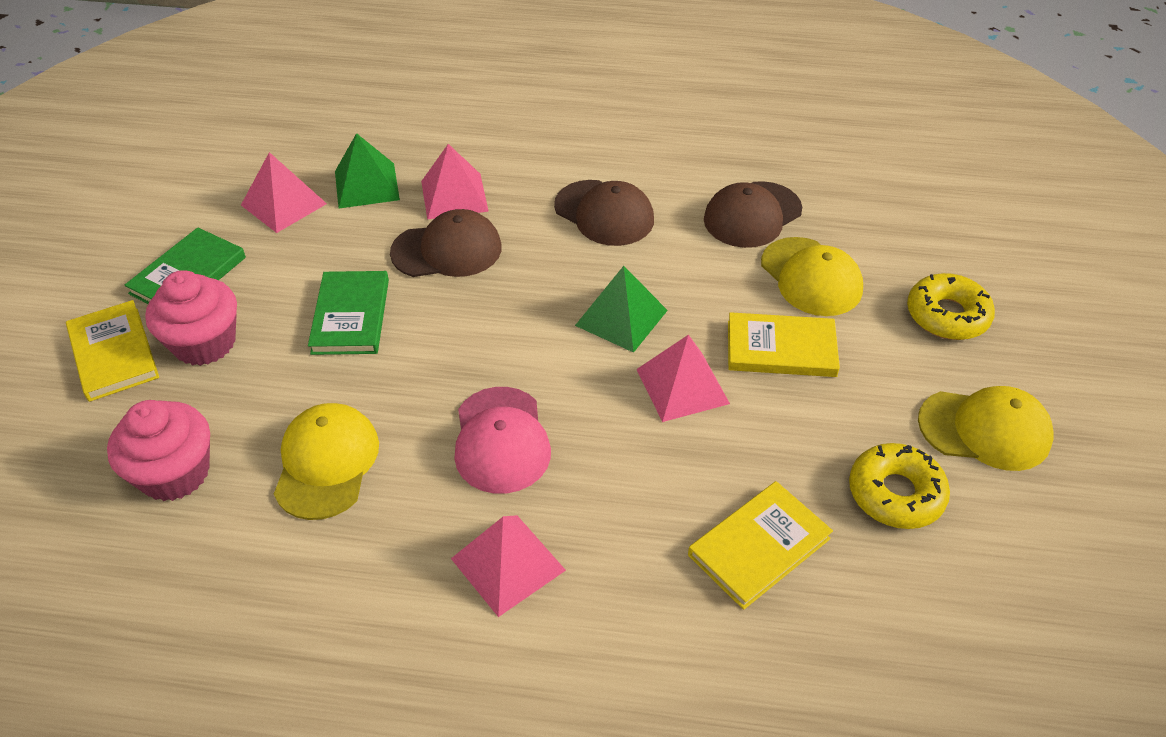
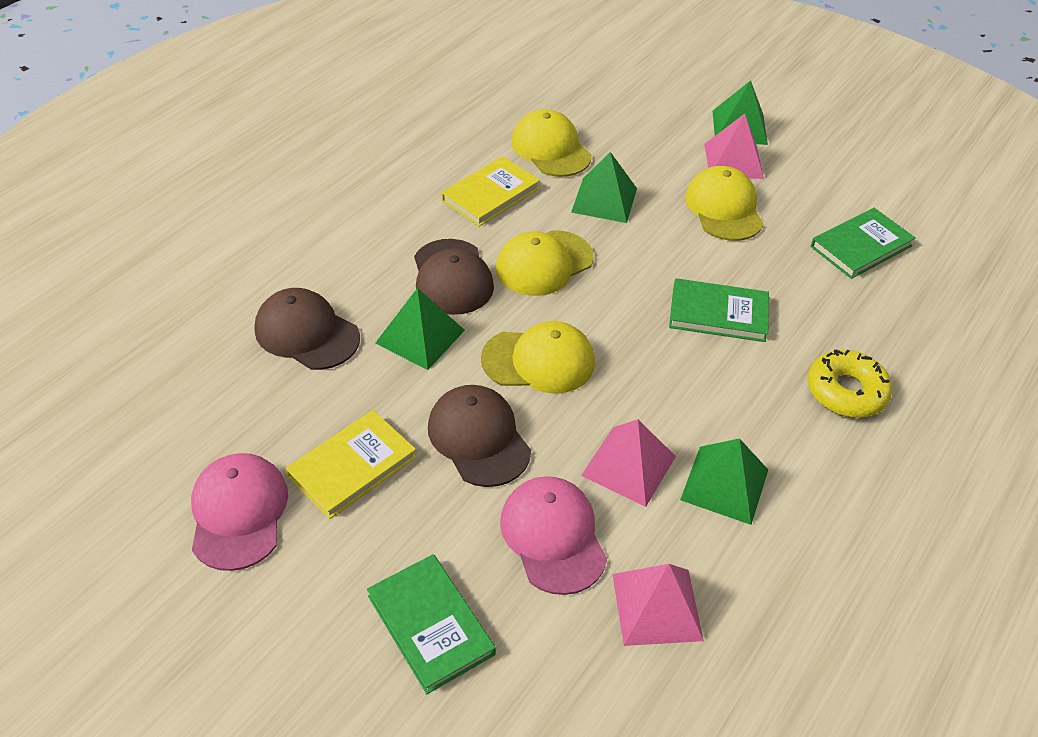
green book: [125,227,246,304] [308,271,389,355] = 2 -> [367,554,496,694] [669,278,769,342] [811,208,916,279] = 3
green pyramid: [335,133,400,208] [575,266,668,353] = 2 -> [375,288,465,370] [571,152,637,223] [680,438,768,525] [713,80,768,145] = 4
pink cap: [454,387,551,494] = 1 -> [191,453,288,571] [500,476,607,595] = 2
pink cupcake: [107,400,210,501] [145,270,237,366] = 2 -> none = 0
pink pyramid: [241,152,327,233] [421,144,489,220] [451,515,566,617] [636,335,730,422] = 4 -> [581,419,676,507] [612,564,704,646] [704,114,764,179] = 3
yellow book: [66,300,159,402] [688,481,833,610] [728,312,840,377] = 3 -> [286,410,417,519] [441,156,540,227] = 2
yellow cap: [274,403,379,520] [761,237,863,316] [918,386,1053,471] = 3 -> [481,321,595,394] [496,231,594,296] [511,109,592,177] [685,166,764,241] = 4
yellow donut: [849,443,950,529] [907,273,995,340] = 2 -> [808,350,893,418] = 1

